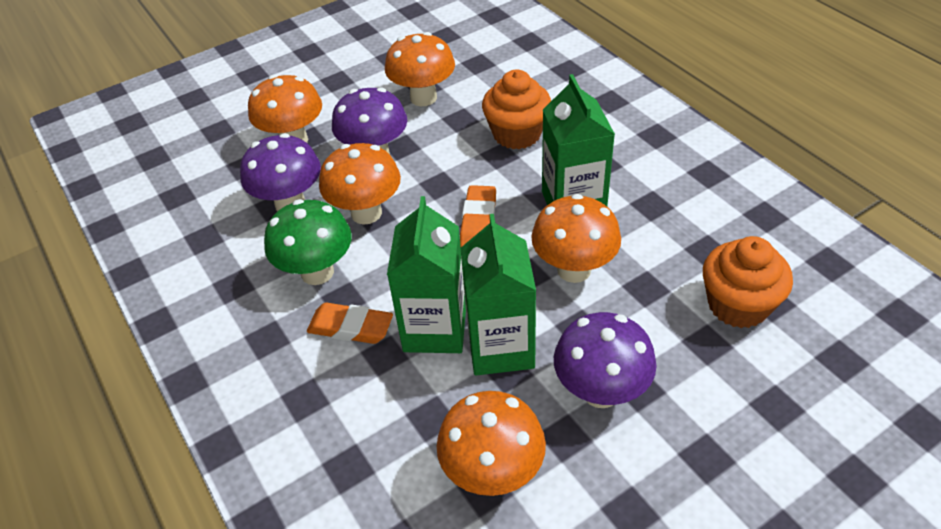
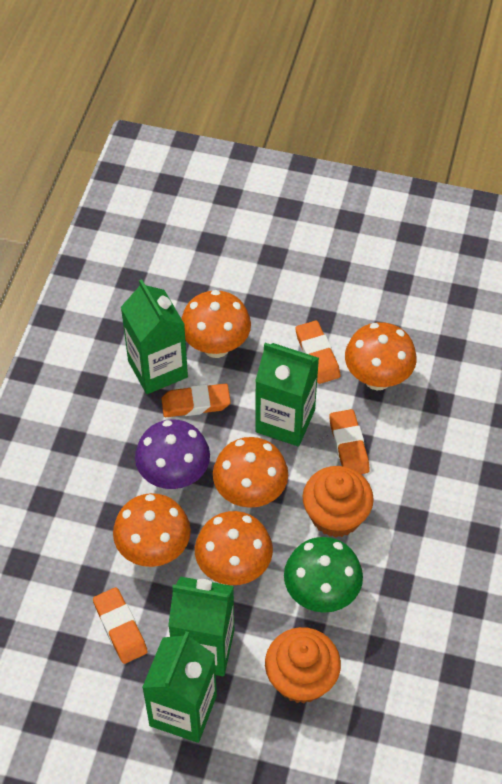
green carton: [387,196,466,353] [460,214,536,376] [542,74,615,206] = 3 -> [121,279,188,394] [142,631,217,743] [168,577,234,676] [255,343,319,447] = 4
orange eraser: [307,303,393,344] [460,185,496,247] = 2 -> [93,587,148,664] [161,384,231,417] [296,320,340,384] [329,409,370,474] = 4
purple mushroom: [240,133,321,211] [332,87,407,154] [554,312,657,408] = 3 -> [135,419,210,489] = 1

